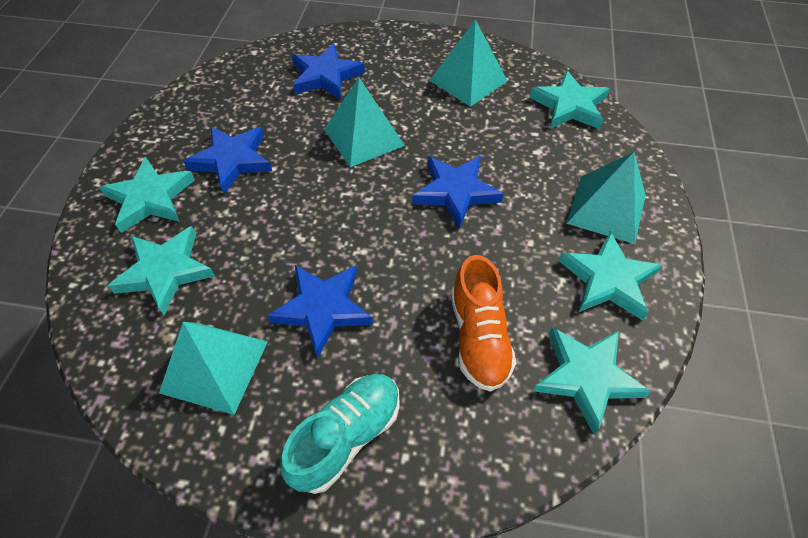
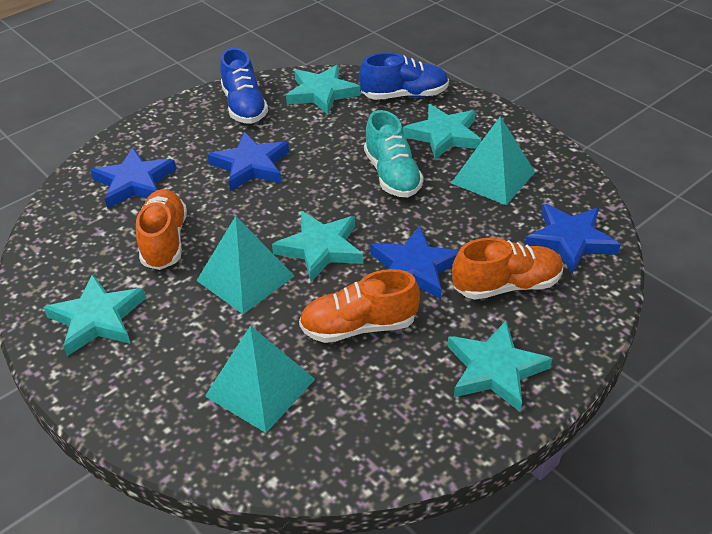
blue shoe: none = 0 -> [220,48,268,124] [359,53,449,100] = 2
orange shoe: [451,255,516,392] = 1 -> [136,189,187,270] [299,269,420,343] [452,238,563,300] = 3
turquoise pyramid: [159,322,268,415] [324,78,405,167] [430,19,507,107] [566,152,646,244] = 4 -> [196,216,294,314] [205,325,315,433] [451,116,535,205] = 3

